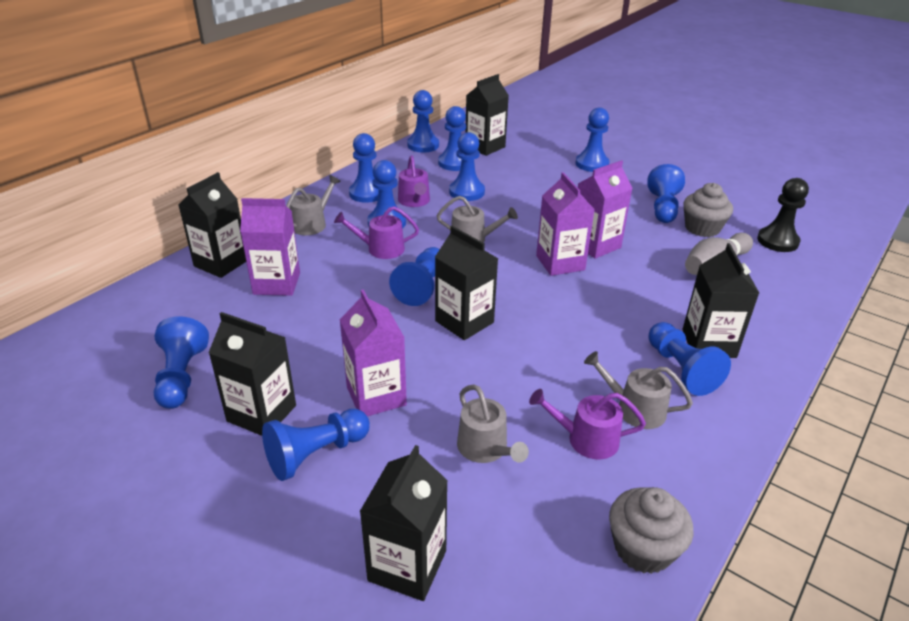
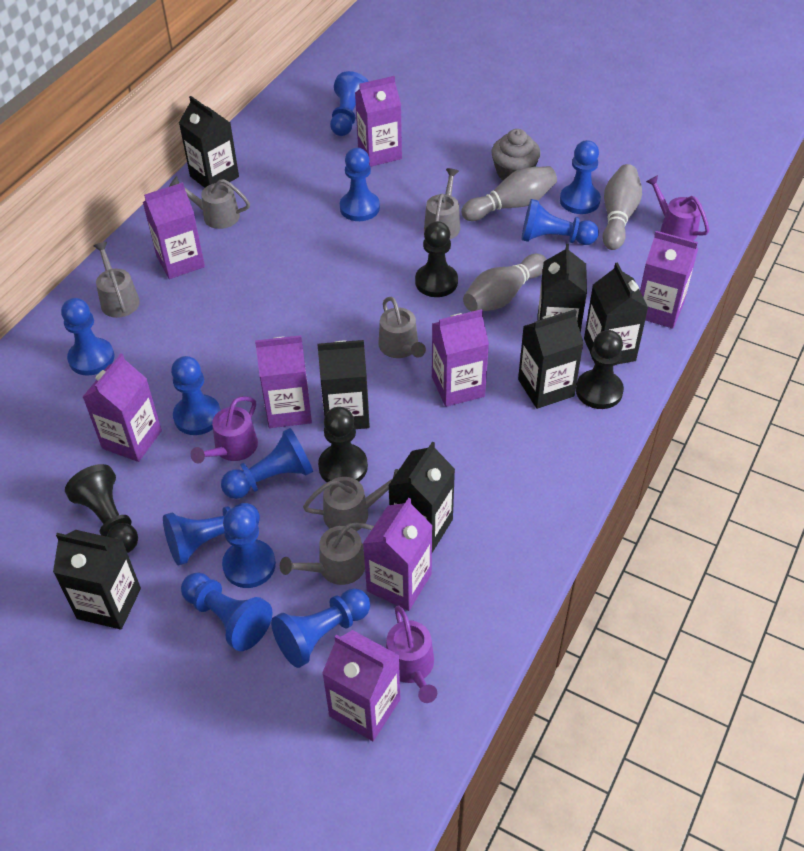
black carton: [179,172,246,278] [208,312,296,436] [360,445,448,601] [435,226,498,340] [465,74,509,156] [682,243,759,358] = 6 -> [53,530,141,630] [179,96,239,188] [317,340,370,429] [388,442,455,553] [518,309,584,409] [537,244,587,333] [584,263,648,365] = 7
black pawn: [757,178,809,252] = 1 -> [65,464,138,553] [318,407,368,482] [415,221,458,297] [576,330,624,409] = 4
grey bowling pin: [685,233,753,275] = 1 -> [461,166,557,221] [463,254,547,312] [602,164,642,250] = 3
grey cupcake: [609,487,694,574] [683,183,733,237] = 2 -> [492,129,540,180] = 1
grey watering can: [286,175,341,235] [437,196,518,243] [457,385,529,463] [584,351,693,429] = 4 -> [94,242,140,318] [169,176,250,229] [280,523,374,585] [303,469,399,531] [379,297,426,358] [424,168,460,239] = 6
purple carton: [240,198,300,296] [339,289,407,416] [536,172,595,276] [578,160,633,259] = 4 -> [83,354,162,462] [143,182,205,279] [255,335,312,428] [322,630,400,741] [355,76,402,167] [363,498,433,611] [432,309,489,407] [640,231,698,329] = 8

